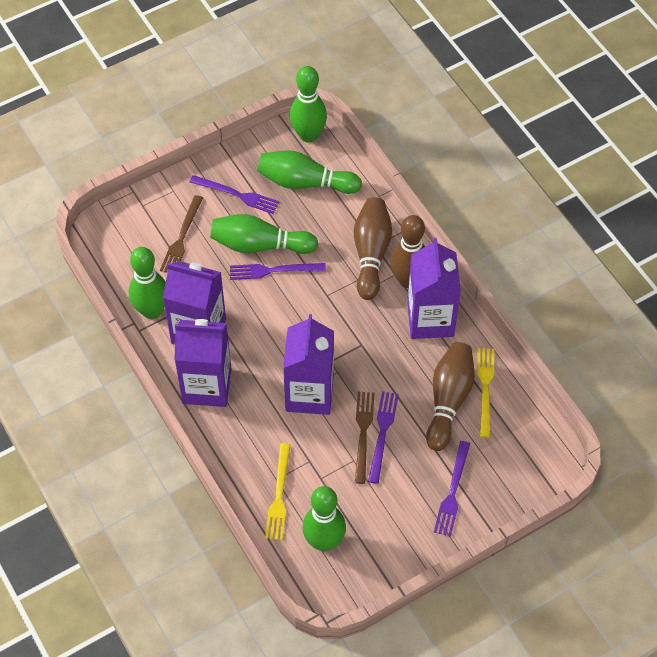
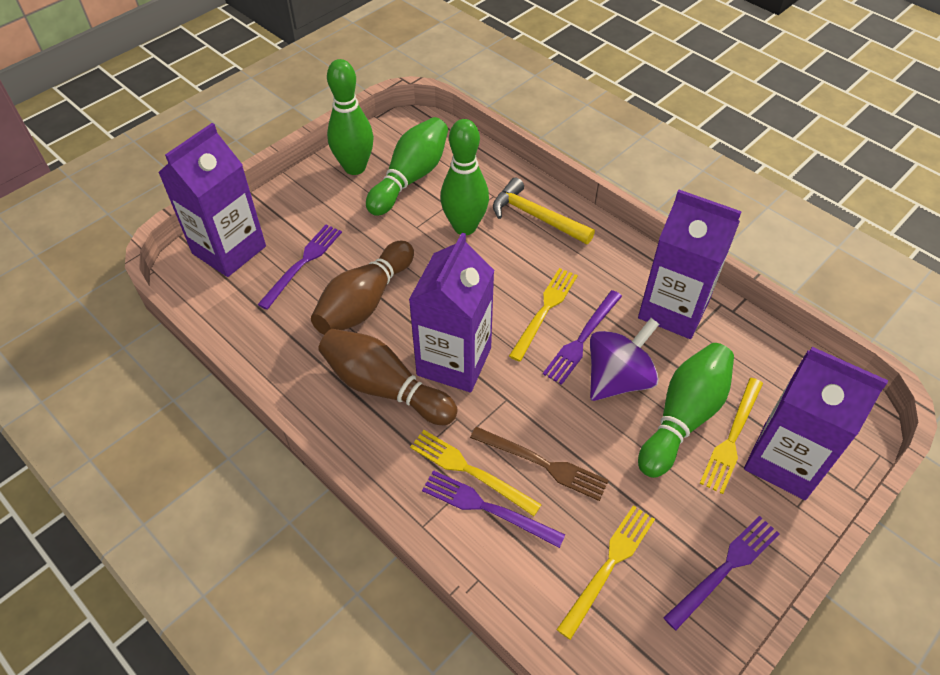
brown bowling pin: [354,197,392,300] [390,215,425,288] [426,342,475,451] = 3 -> [311,241,414,335] [318,329,458,425] = 2
brown fork: [160,195,203,273] [355,392,374,484] = 2 -> [470,427,609,501] = 1
green bowling pin: [129,247,166,319] [210,214,318,254] [257,150,362,194] [290,66,327,143] [302,486,346,551] = 5 -> [327,59,374,175] [366,117,448,216] [440,119,489,235] [638,343,734,478] = 4
purple spinning top: none = 0 -> [590,318,659,401] = 1
yellow fork: [265,443,291,540] [477,348,494,437] = 2 -> [410,430,542,516] [509,268,578,362] [556,505,655,640] [700,378,763,494] = 4
yellow hammer: none = 0 -> [493,177,595,244] = 1

